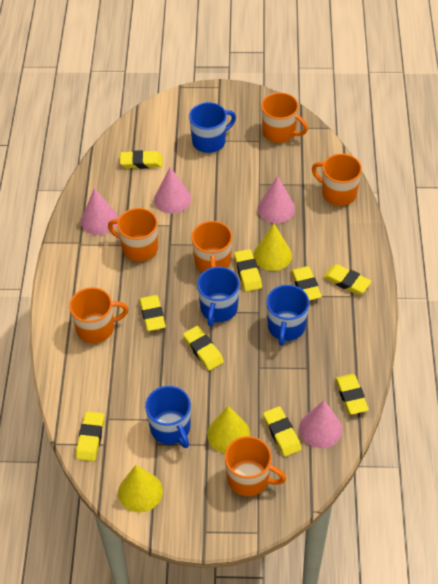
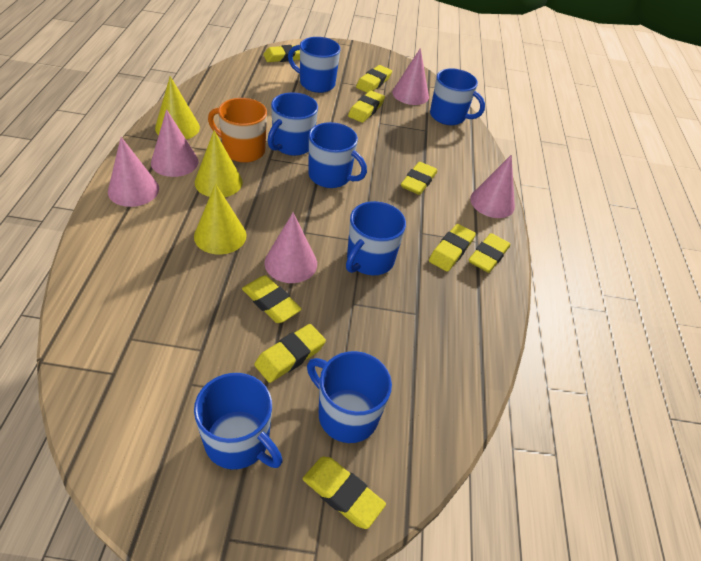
blue mug: [145,386,191,448] [189,102,236,153] [197,267,240,327] [267,285,309,346] = 4 -> [194,373,283,470] [267,92,318,156] [288,37,341,93] [307,351,392,443] [309,122,367,188] [346,201,406,275] [430,68,485,125] = 7
orange mug: [69,287,129,343] [108,208,158,262] [191,221,232,273] [225,436,286,496] [261,92,308,143] [312,154,362,206] = 6 -> [208,98,267,163] = 1
pink cone: [81,188,118,235] [154,167,191,214] [258,176,295,223] [299,400,342,448] = 4 -> [108,137,159,207] [151,109,199,177] [264,212,317,283] [392,48,429,105] [470,155,515,218] = 5

